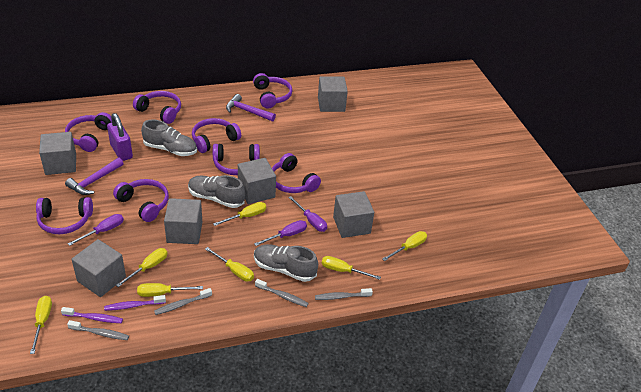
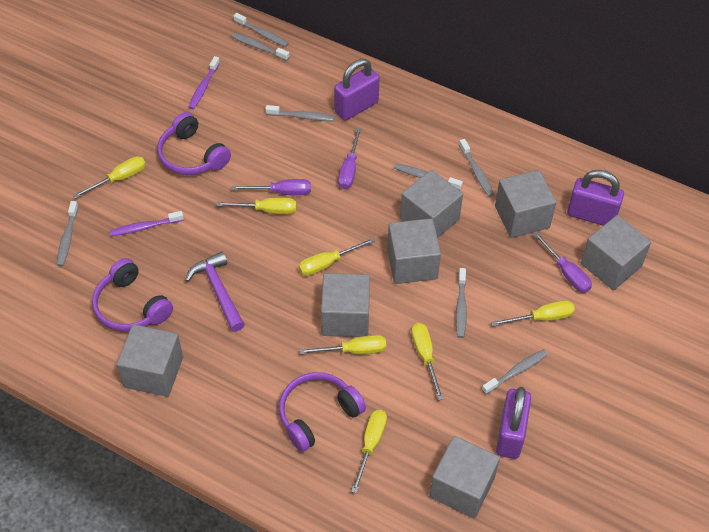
grey cube: [39,132,76,175] [71,239,126,297] [164,198,202,244] [238,158,276,204] [318,76,348,112] [333,191,374,238] = 6 -> [117,324,183,397] [321,273,370,337] [387,218,441,284] [400,170,463,238] [429,436,500,519] [495,170,556,238] [581,215,651,290] = 7
grey shoe: [141,120,197,156] [188,175,245,208] [254,244,318,282] = 3 -> none = 0
grey toothbrush: [67,320,129,340] [154,288,212,315] [255,279,309,307] [315,288,373,300] = 4 -> [57,201,78,266] [231,33,289,61] [233,13,289,47] [265,105,334,121] [394,163,463,191] [456,268,467,338] [459,139,494,197] [482,349,548,394] = 8
purple hammer: [65,158,124,195] [226,94,276,121] = 2 -> [185,251,245,332] = 1
purple headphones: [36,197,93,234] [65,112,112,152] [113,179,169,222] [133,91,181,124] [192,118,241,153] [213,144,260,175] [253,73,292,108] [272,153,321,193] = 8 -> [92,258,173,331] [157,112,231,175] [279,372,366,452] = 3
purple padlock: [107,113,133,161] = 1 -> [334,59,380,121] [496,387,531,459] [567,170,624,226] = 3

